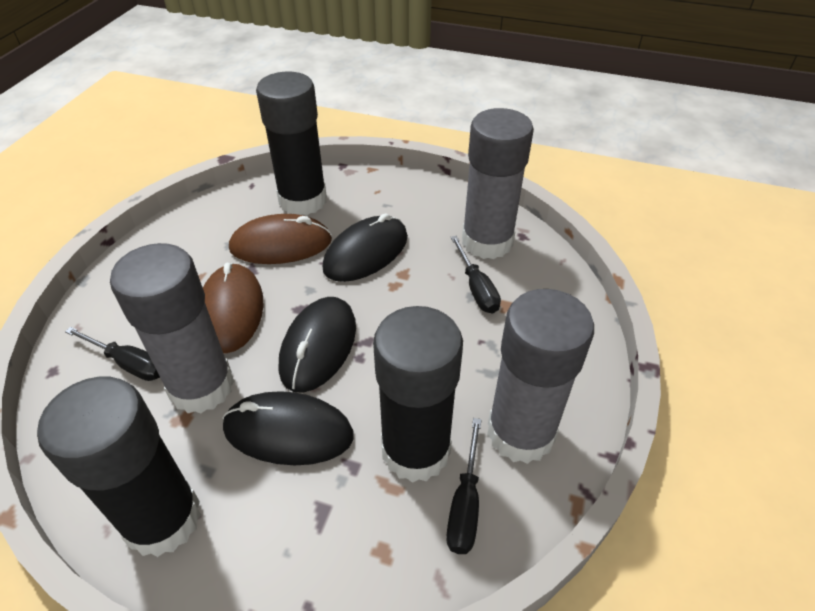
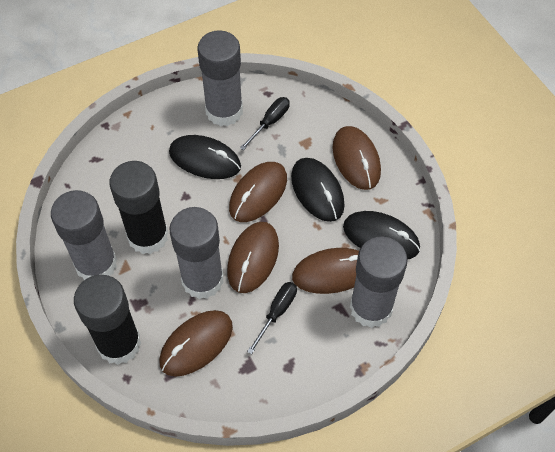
black glue stick: [37,377,201,557] [256,72,327,215] [373,306,463,483] = 3 -> [74,275,141,365] [109,161,168,254] = 2
black screwdriver: [65,327,160,381] [446,418,482,554] [450,236,501,313] = 3 -> [240,97,290,150] [247,282,297,354] = 2
brown mouse: [203,263,263,354] [229,214,332,264] = 2 -> [159,310,233,377] [227,222,279,293] [229,162,287,222] [292,248,359,294] [333,126,381,190] = 5
grey glue stick: [110,243,234,414] [462,108,534,259] [487,289,594,464] = 3 -> [51,190,117,280] [169,207,224,299] [197,30,243,126] [350,236,408,328] = 4

